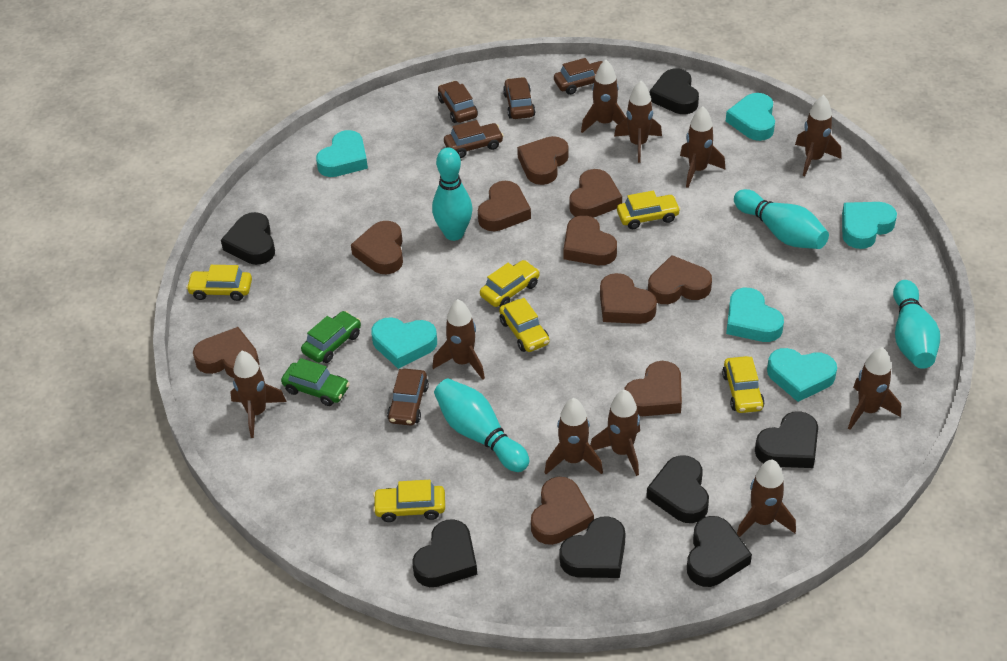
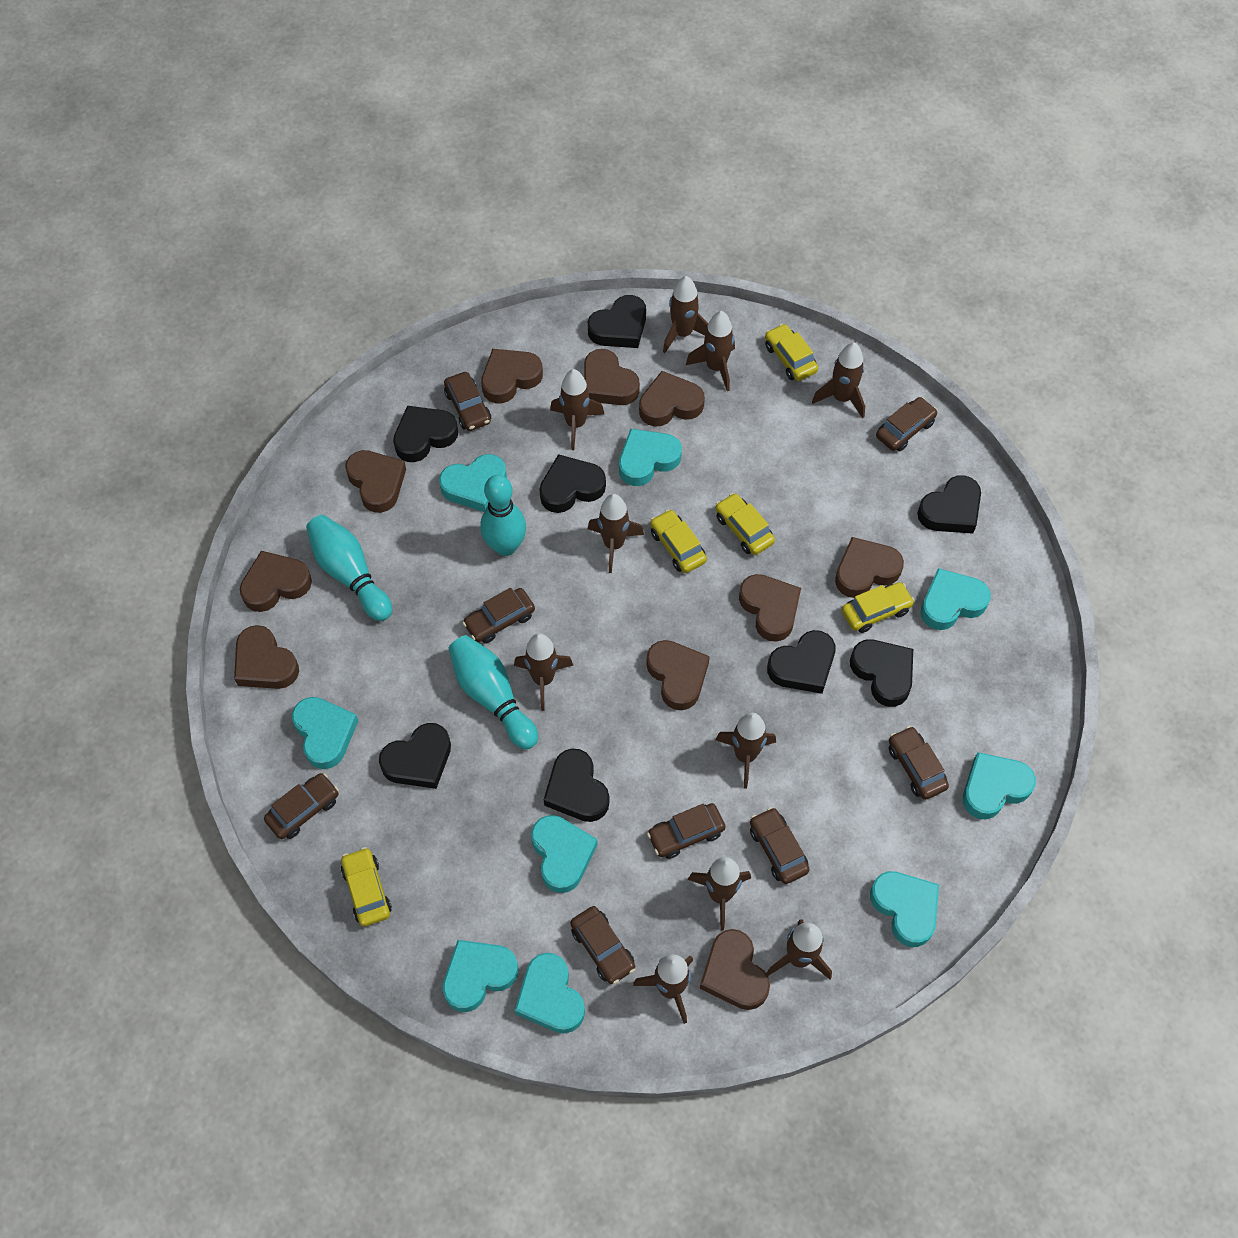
black heart: [221,212,275,265] [412,519,477,587] [559,516,626,578] [646,455,709,523] [650,68,699,114] [687,516,752,587] [755,411,818,468] = 7 -> [379,723,451,789] [393,406,458,462] [539,454,606,513] [544,748,610,822] [588,295,646,348] [767,630,835,694] [850,640,913,707] [917,475,981,534] = 8
brown car: [387,369,429,426] [438,81,478,123] [444,120,504,158] [503,77,535,119] [554,58,603,95] = 5 -> [264,773,339,839] [444,372,491,431] [463,588,535,644] [570,906,635,984] [647,803,725,859] [750,807,810,884] [876,397,938,452] [889,726,949,800] = 8
green car: [281,358,350,406] [301,311,361,363] = 2 -> none = 0
turquoise bowling pin: [432,148,472,241] [434,378,529,472] [734,189,829,249] [893,280,940,369] = 4 -> [306,515,392,621] [449,635,538,749] [480,475,526,556] = 3
turquoise heart: [316,130,368,177] [371,317,437,369] [726,93,775,141] [726,288,784,342] [767,348,837,402] [842,202,897,249] = 6 -> [292,697,358,769] [439,454,507,512] [443,940,518,1012] [515,953,585,1034] [531,815,598,893] [619,429,682,486] [870,871,939,947] [921,568,991,630] [963,752,1036,820] = 9
yellow car: [186,265,252,301] [373,480,445,522] [480,260,540,307] [499,298,549,352] [617,191,681,229] [722,356,765,413] = 6 -> [341,847,392,927] [650,509,707,573] [715,493,775,555] [765,324,818,381] [842,582,915,633] = 5

